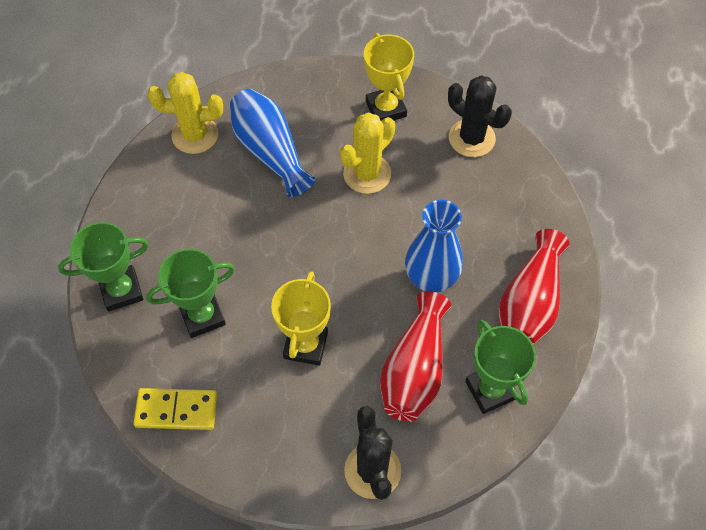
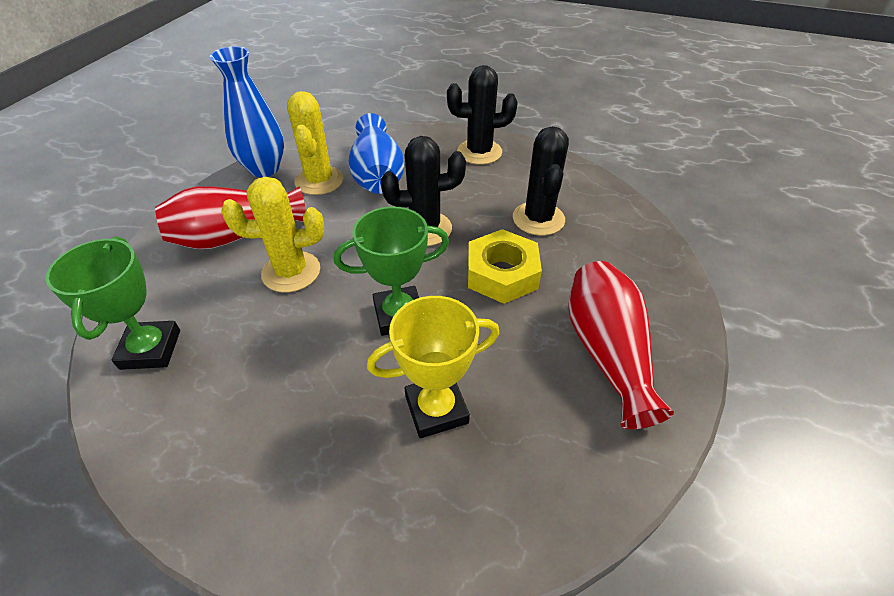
black cactus: [344,406,401,500] [448,75,512,157] = 2 -> [381,136,466,246] [447,65,518,165] [513,126,569,236] = 3
green trophy: [58,222,148,312] [146,249,235,338] [465,320,536,414] = 3 -> [46,236,180,370] [334,206,449,336] = 2
yellow domino: [133,388,217,430] = 1 -> none = 0
yellow nut: none = 0 -> [468,229,542,304] = 1
yellow trophy: [271,271,331,366] [364,33,414,121] = 2 -> [367,296,499,438] = 1

